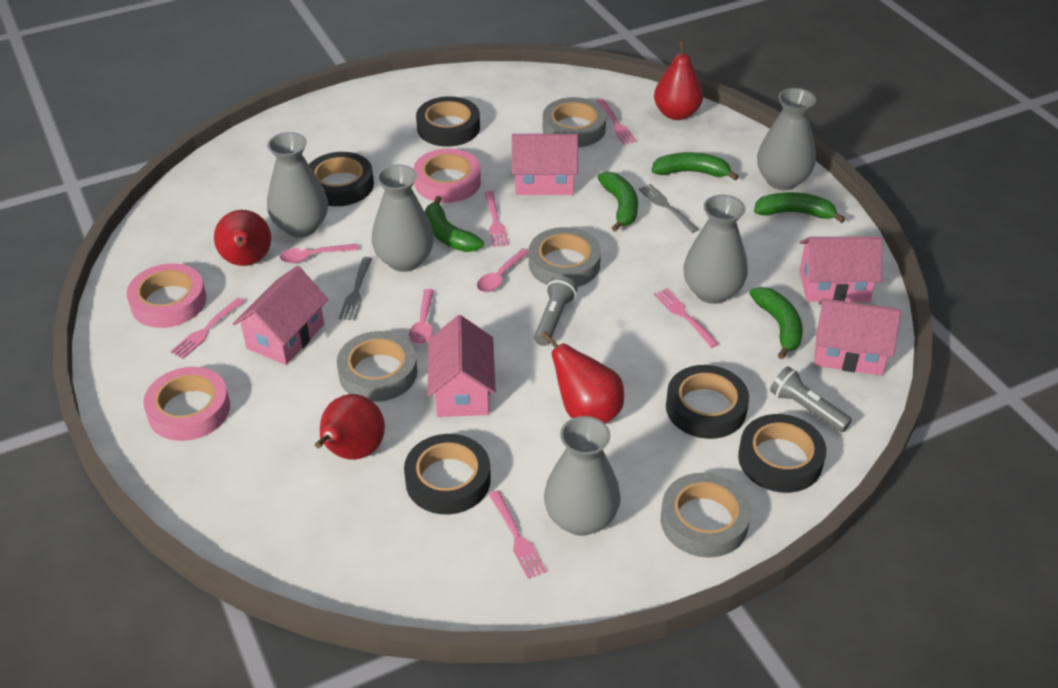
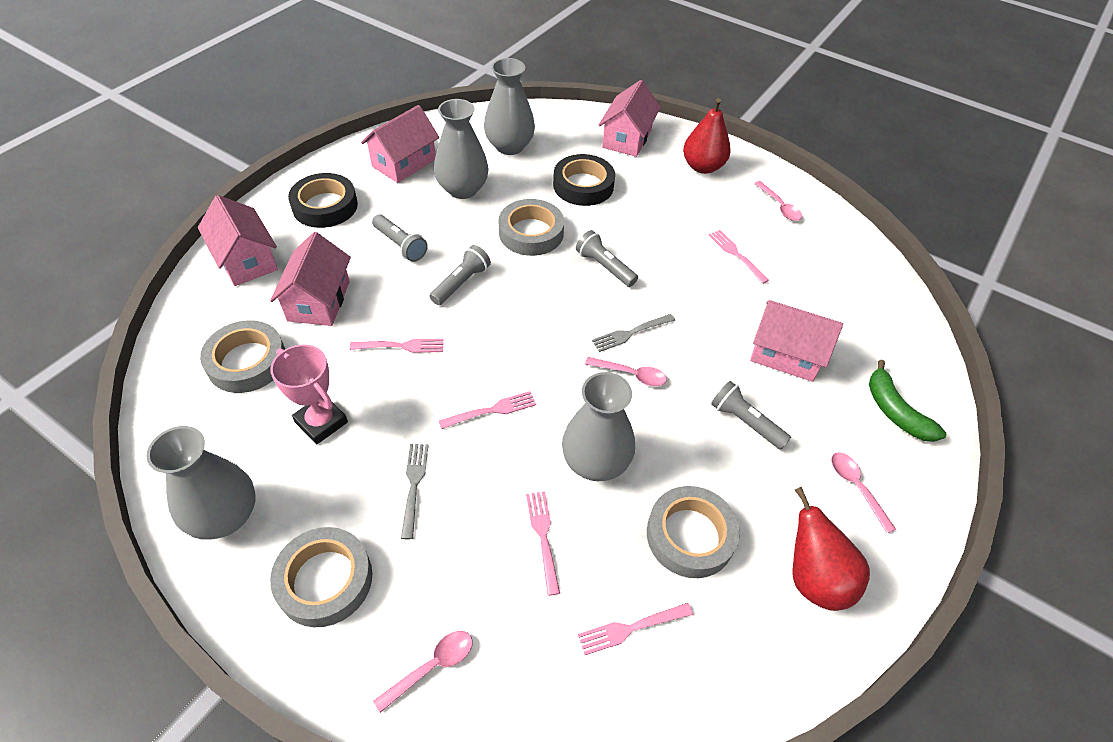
black tape: [309,152,374,206] [404,434,491,514] [416,96,480,147] [666,365,749,439] [738,414,826,493] = 5 -> [288,173,358,228] [553,154,615,206] = 2
green banana: [425,196,484,252] [597,171,638,232] [651,152,739,181] [750,287,803,359] [754,192,845,223] = 5 -> [869,360,946,442] = 1
grey flashlight: [534,276,577,346] [770,366,852,432] = 2 -> [372,214,428,262] [429,245,491,305] [576,230,638,287] [711,381,791,450] = 4
grey vase: [267,132,328,238] [372,164,434,272] [544,416,621,536] [683,195,748,304] [757,88,816,190] = 5 -> [146,426,256,540] [434,99,489,199] [484,58,535,155] [562,372,635,481] = 4
pink spoon: [280,244,359,263] [409,289,434,344] [477,248,529,292] = 3 -> [373,631,473,713] [585,357,667,386] [754,181,802,221] [831,452,896,533] = 4
pink tape: [127,263,206,328] [143,367,230,441] [413,148,481,203] = 3 -> none = 0
pink trophy: none = 0 -> [270,345,348,444] = 1
red pear: [214,210,271,266] [315,394,385,460] [541,331,624,423] [654,40,703,120] = 4 -> [683,98,731,174] [793,487,870,611] = 2

